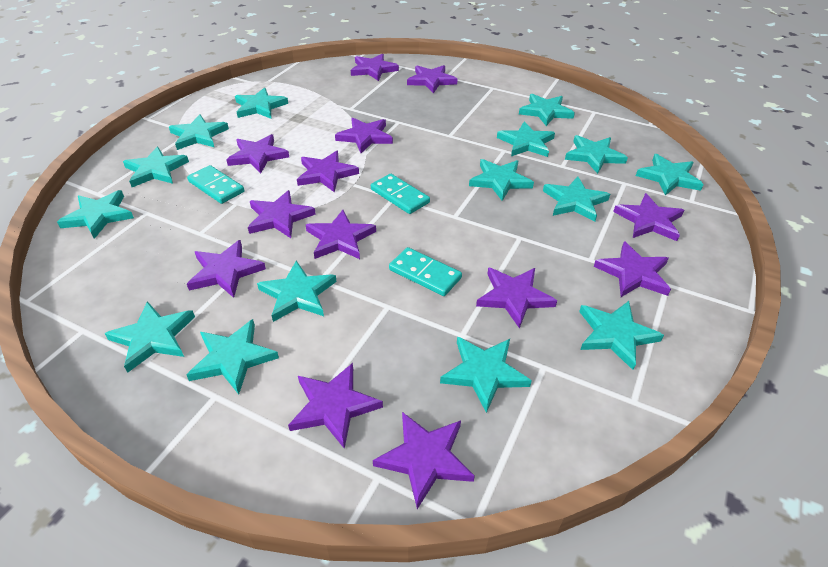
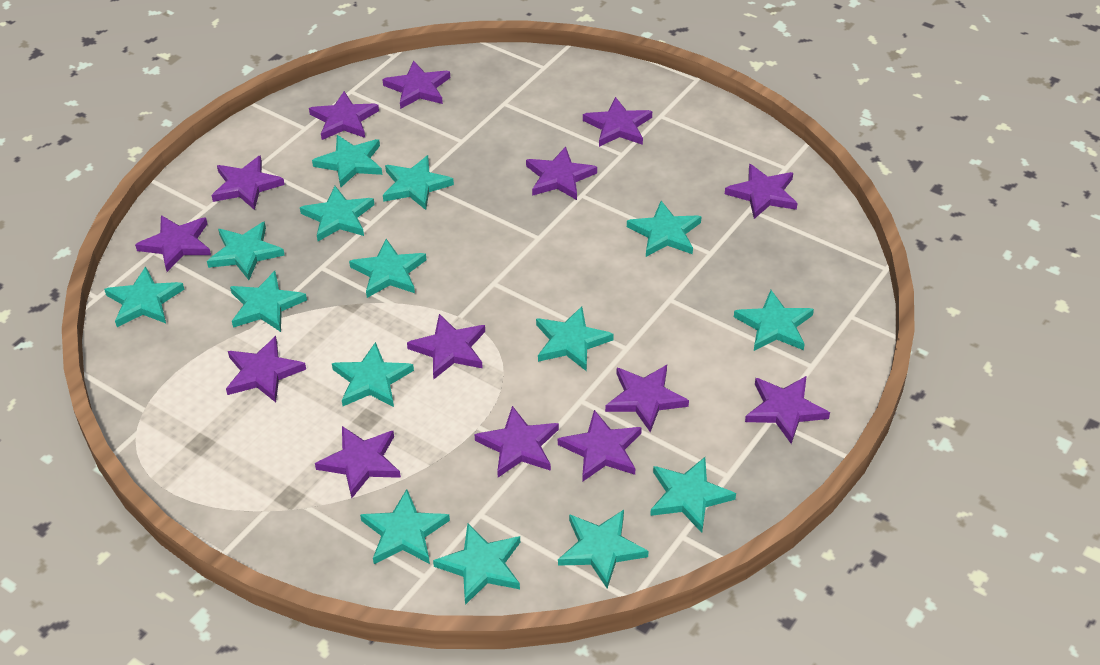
purple star: [187,240,266,298] [226,134,289,173] [248,190,316,238] [288,363,383,449] [297,151,359,193] [306,210,376,259] [335,118,393,153] [351,54,399,81] [373,412,475,509] [407,65,458,93] [476,268,557,329] [594,241,671,297] [613,193,684,241] = 13 -> [135,215,211,272] [211,155,285,210] [226,336,306,402] [309,91,379,140] [315,426,401,498] [382,61,450,109] [407,314,485,379] [474,406,559,477] [526,147,597,200] [558,410,642,482] [583,97,652,147] [605,365,689,432] [725,164,798,219] [745,376,830,444] = 14
turquoise domino: [187,165,244,204] [371,174,430,214] [389,247,462,296] = 3 -> none = 0

